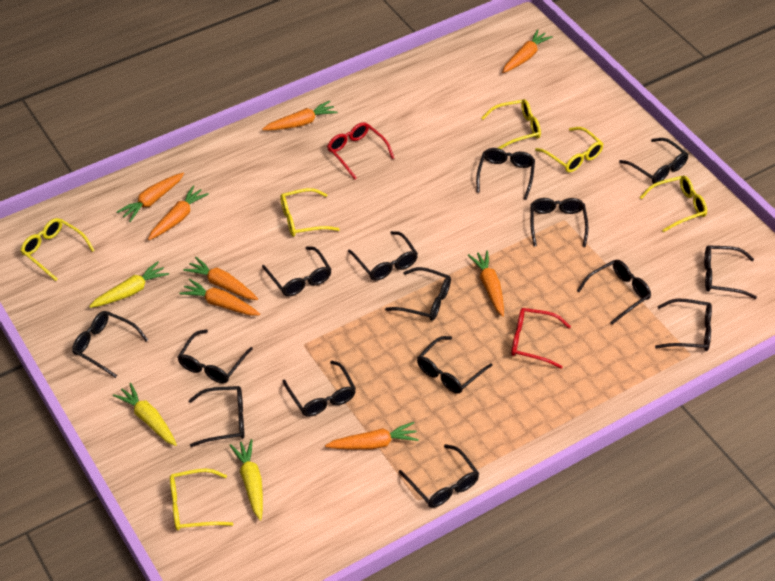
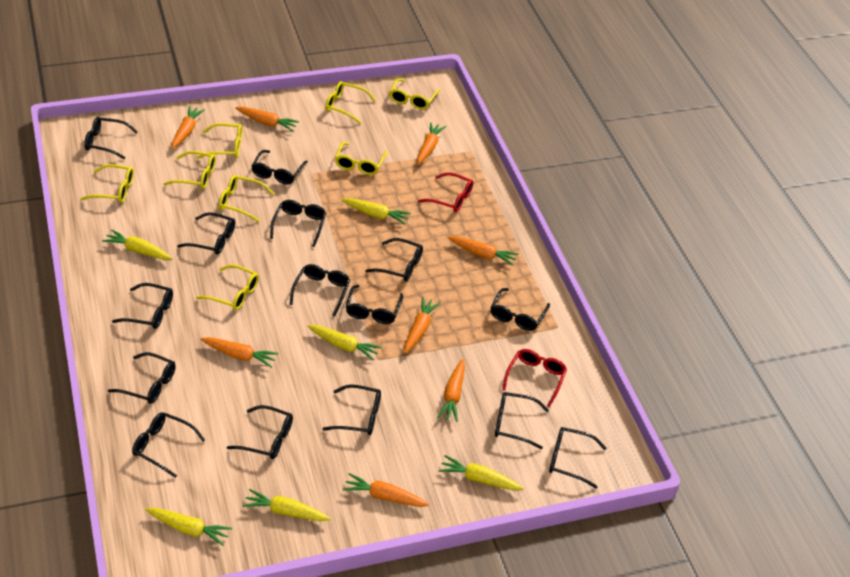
yellow carrot: [89,261,169,308] [113,383,177,446] [229,439,263,521] = 3 -> [102,230,173,260] [145,508,232,546] [242,489,331,521] [307,325,382,361] [341,198,411,224] [439,455,524,490] = 6
yellow glasses: [20,218,95,281] [170,469,233,530] [280,188,340,237] [481,99,541,149] [535,127,604,173] [640,176,707,232] = 6 -> [80,164,134,203] [163,151,216,189] [196,265,259,310] [197,123,242,159] [219,175,274,222] [325,81,376,124] [335,142,387,175] [389,78,440,110] = 8

